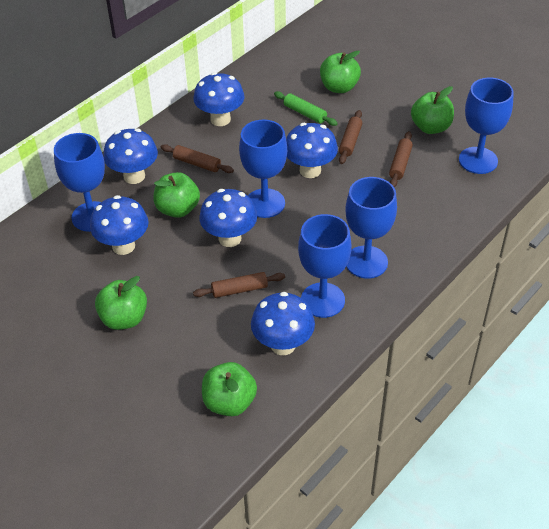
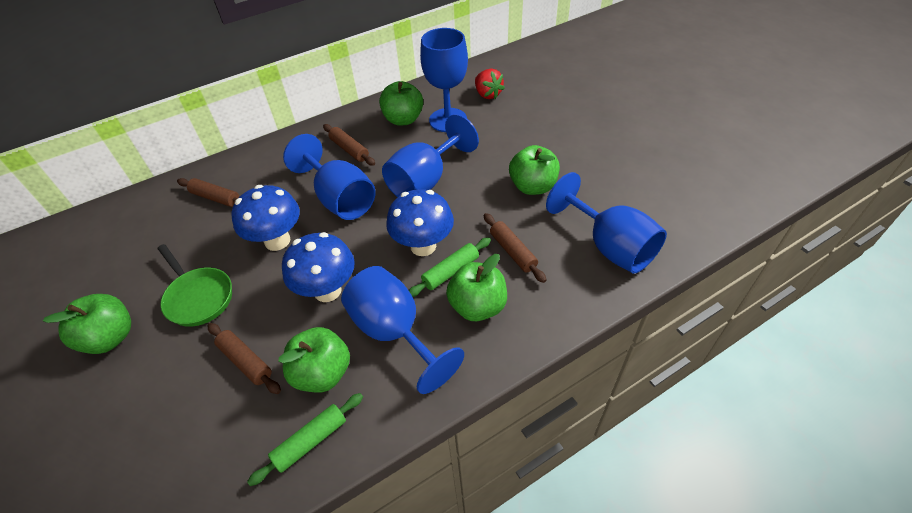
blue mushroom: [90,195,149,255] [103,128,158,184] [193,72,244,126] [199,189,257,247] [251,292,315,355] [286,123,338,178] = 6 -> [231,185,300,251] [282,232,355,302] [386,189,454,256] = 3
green pan: none = 0 -> [158,244,232,327] = 1
green rolling pin: [274,91,338,126] = 1 -> [247,393,363,486] [409,237,491,297] = 2
red strawberry: none = 0 -> [475,68,505,99] = 1

